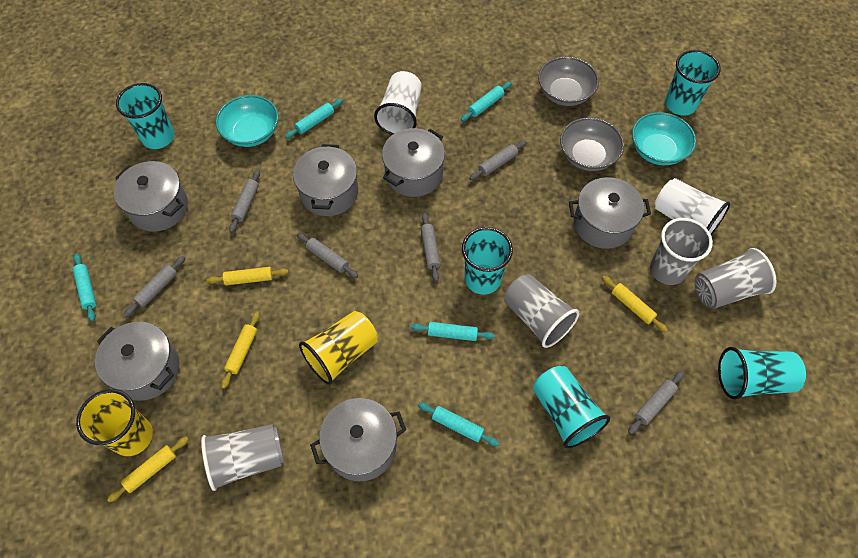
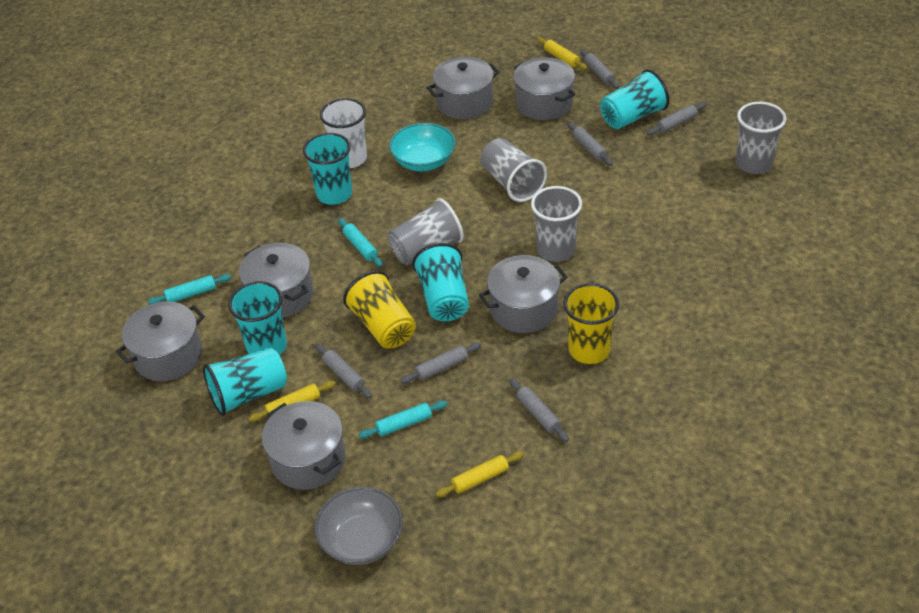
grey bowl: [538,57,599,106] [560,118,624,171] = 2 -> [314,487,403,565] = 1
turquoise bowl: [216,95,279,147] [632,112,696,165] = 2 -> [389,123,455,171] = 1
turquoise rolling pin: [72,253,96,322] [285,99,343,139] [411,322,495,341] [418,402,499,446] [461,82,512,122] = 5 -> [148,274,231,305] [338,218,383,267] [359,400,448,439] = 3
white cup: [374,71,422,135] [655,178,730,235] = 2 -> [320,98,367,168] = 1
yellow rolling pin: [107,437,189,503] [207,267,289,285] [221,311,260,389] [602,276,668,333] = 4 -> [248,381,335,422] [436,451,524,497] [537,37,587,70] = 3

